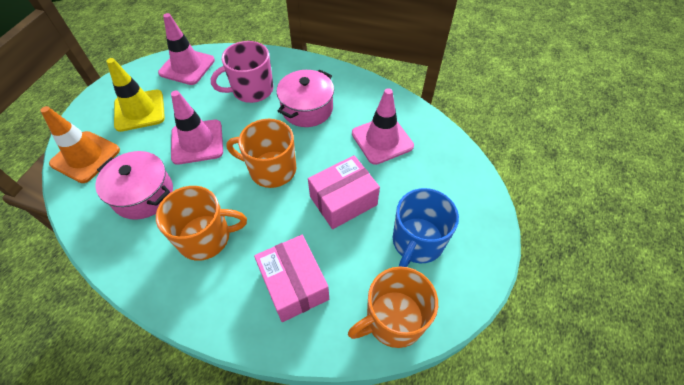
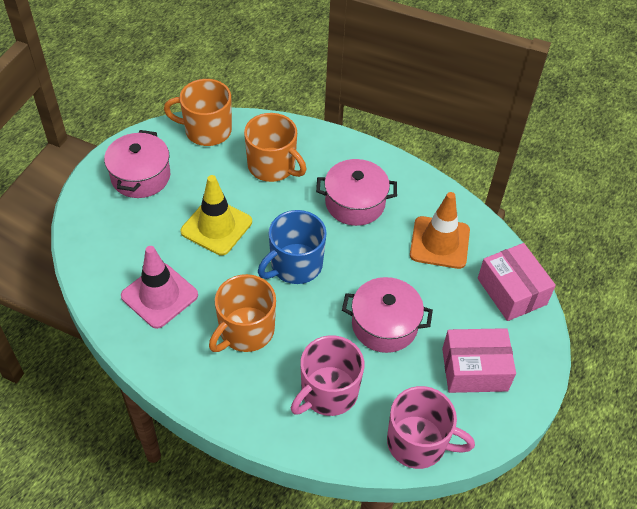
pink mug: [211,41,273,103] = 1 -> [291,335,364,416] [387,386,475,469] = 2
pink pot: [95,151,173,220] [277,69,334,127] = 2 -> [104,130,170,198] [316,159,397,226] [342,277,433,353] = 3
pink traffic cone: [158,13,215,85] [171,91,223,165] [352,88,414,165] = 3 -> [121,246,198,329] = 1

